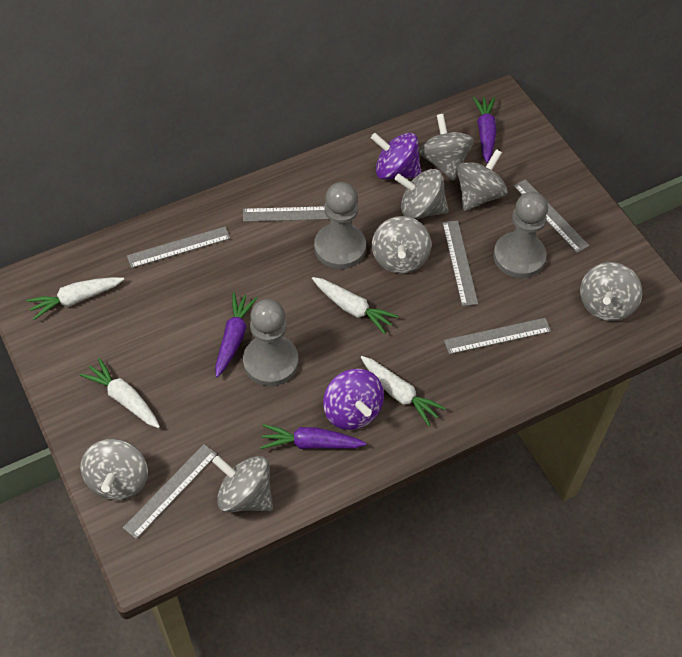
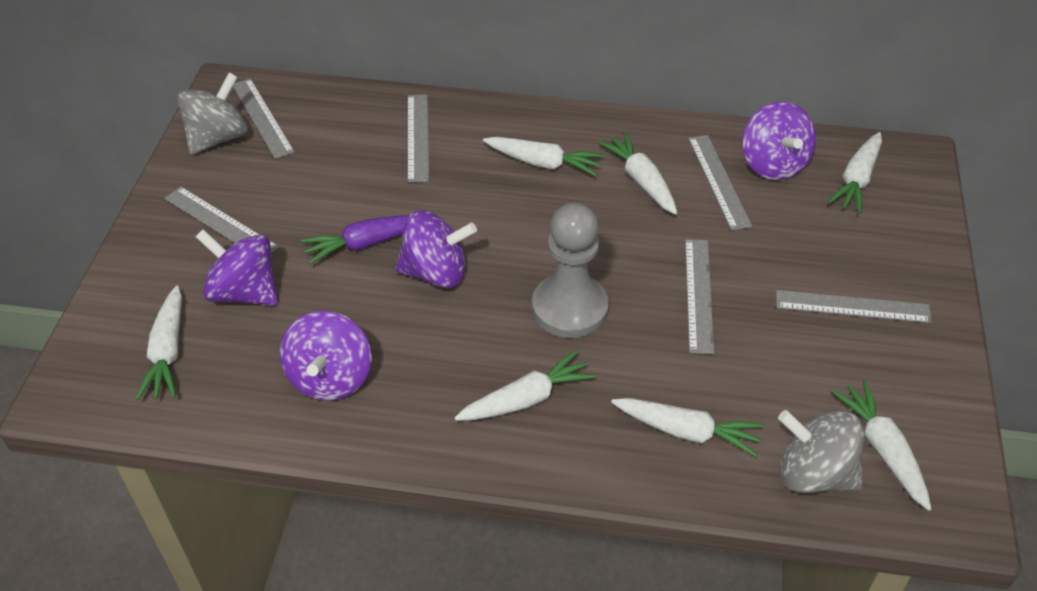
grey pawn: [243,299,299,386] [314,182,366,269] [493,192,548,278] = 3 -> [532,202,609,338] = 1
grey spinning top: [80,439,148,500] [212,456,273,512] [372,216,431,274] [395,169,449,219] [419,114,474,181] [457,149,508,211] [580,262,642,321] = 7 -> [177,73,248,155] [778,410,864,493] = 2
purple carrot: [215,293,257,377] [260,424,366,449] [473,96,497,163] = 3 -> [300,215,410,264] = 1
purple spinning top: [323,369,384,430] [371,133,422,180] = 2 -> [196,229,278,306] [280,311,372,401] [395,210,477,288] [742,102,816,180] = 4
white carrot: [26,277,124,320] [80,358,160,428] [312,277,399,334] [360,356,446,426] = 4 -> [136,285,182,400] [455,350,596,421] [483,137,604,176] [598,132,677,215] [611,398,764,457] [828,132,882,214] [831,380,931,511] = 7

